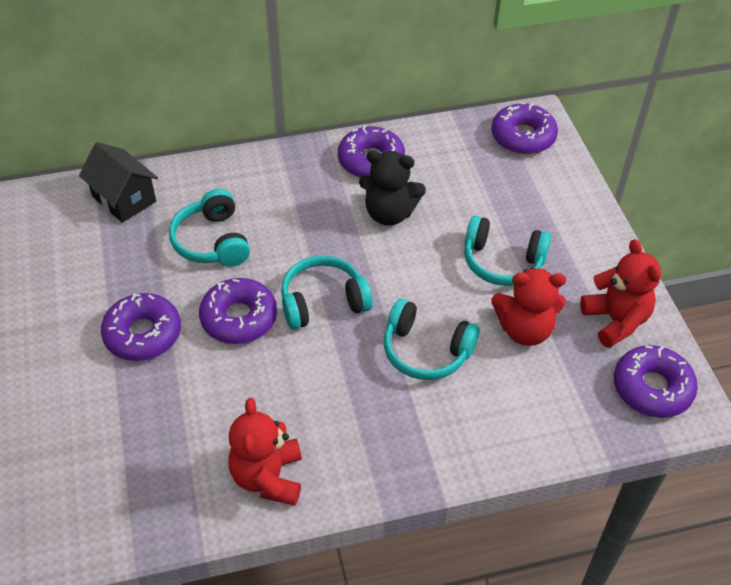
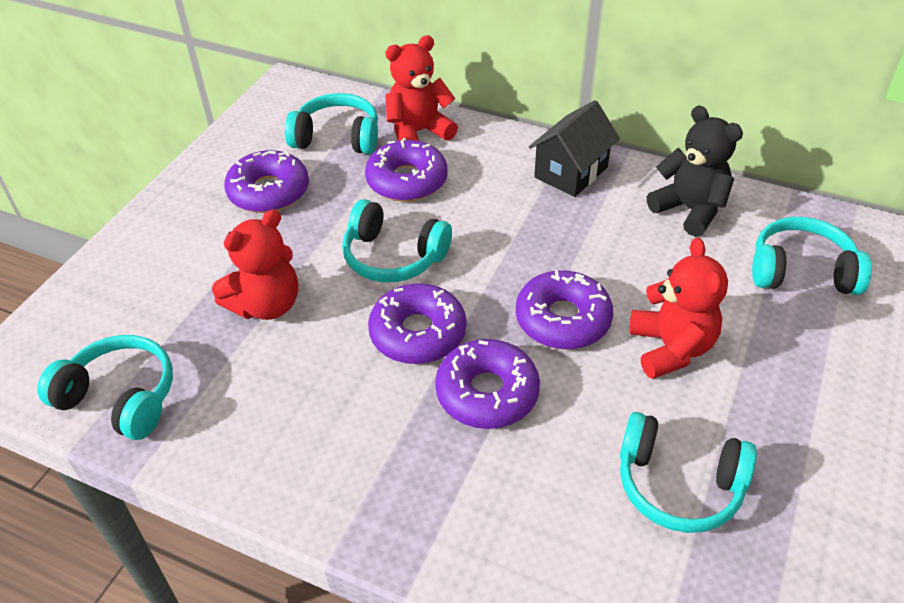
turquoise headphones: [169,189,250,267] [281,255,373,329] [384,299,479,380] [464,216,551,286] = 4 -> [37,335,173,440] [285,93,378,154] [342,199,452,282] [620,412,757,533] [752,217,872,295] = 5

